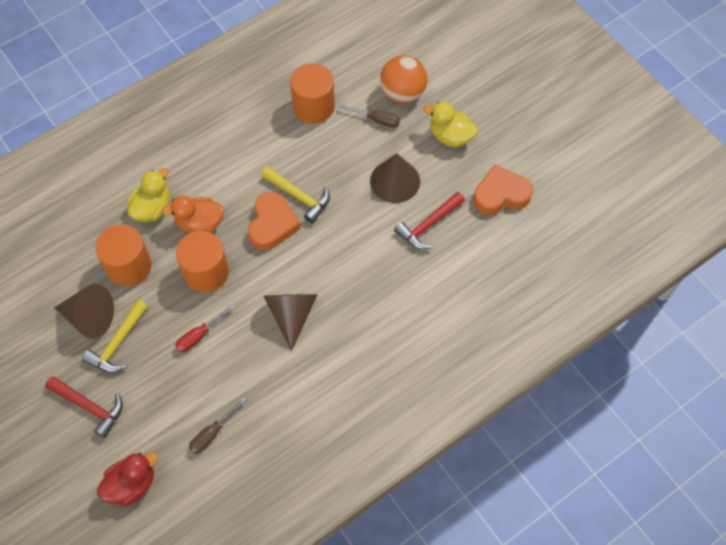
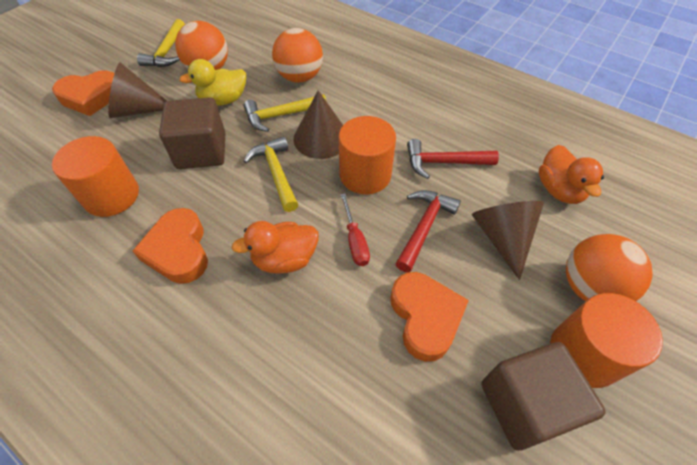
brown cube: none = 0 -> [159,97,225,169] [481,342,606,451] = 2
brown screwdriver: [189,397,246,454] [339,104,400,127] = 2 -> none = 0
orange ball: [380,55,427,103] = 1 -> [175,21,228,70] [272,28,323,83] [566,234,653,301] = 3
orange duck: [162,196,224,233] = 1 -> [232,221,319,273] [539,145,604,204] = 2
orange heart: [248,192,301,250] [473,164,533,215] = 2 -> [52,70,114,116] [133,208,208,284] [391,272,469,362] = 3
red duck: [97,452,158,506] = 1 -> none = 0
yellow duck: [127,168,170,222] [424,102,478,147] = 2 -> [179,59,246,106] = 1
yellow hammer: [82,299,148,373] [261,166,330,223] = 2 -> [137,19,185,67] [243,94,327,132] [244,136,299,212] = 3

